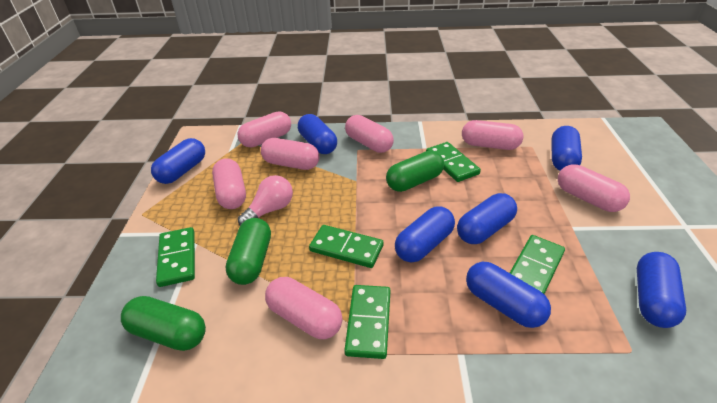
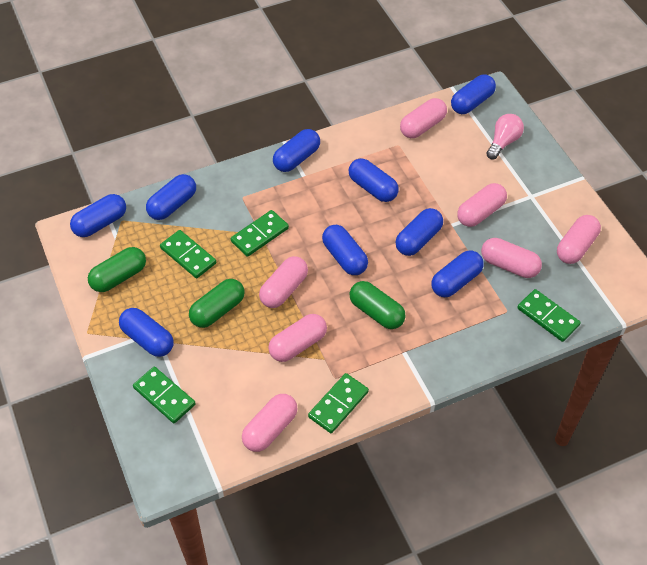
blue capsule: [151,138,205,184] [298,114,337,154] [395,206,455,263] [457,193,517,244] [466,262,551,328] [551,126,582,171] [637,252,686,328] = 7 -> [70,194,126,237] [119,308,173,357] [146,174,196,220] [273,129,320,172] [322,225,368,275] [349,158,399,202] [395,208,443,256] [431,251,484,297] [451,74,496,114] = 9

